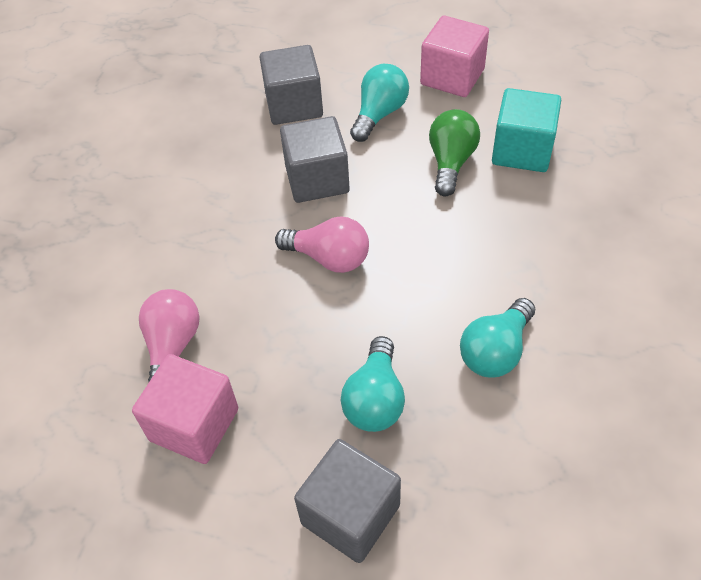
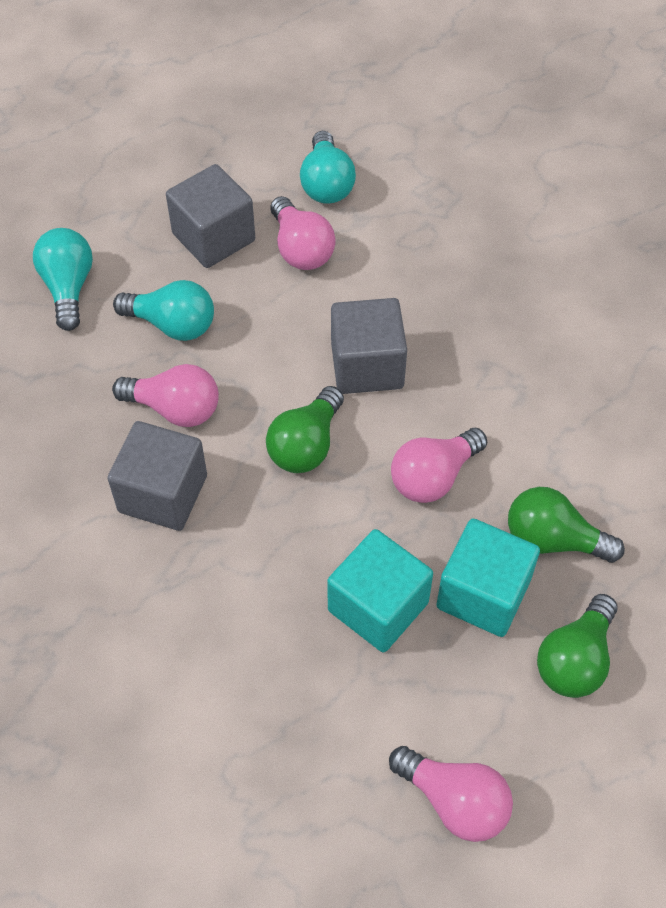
green light bulb: [429,109,480,197] = 1 -> [266,386,344,473] [508,487,625,563] [537,594,618,698] = 3
pink cube: [132,354,238,464] [420,16,489,97] = 2 -> none = 0
pink light bulb: [139,289,200,382] [275,217,369,273] = 2 -> [112,364,219,427] [270,196,335,270] [389,746,513,842] [391,428,487,503] = 4
turquoise cube: [492,88,561,172] = 1 -> [327,529,433,652] [436,519,540,637] = 2

